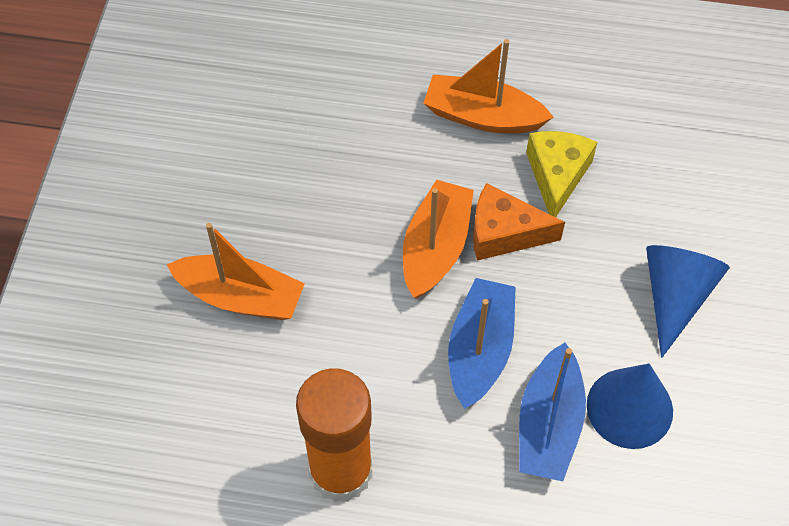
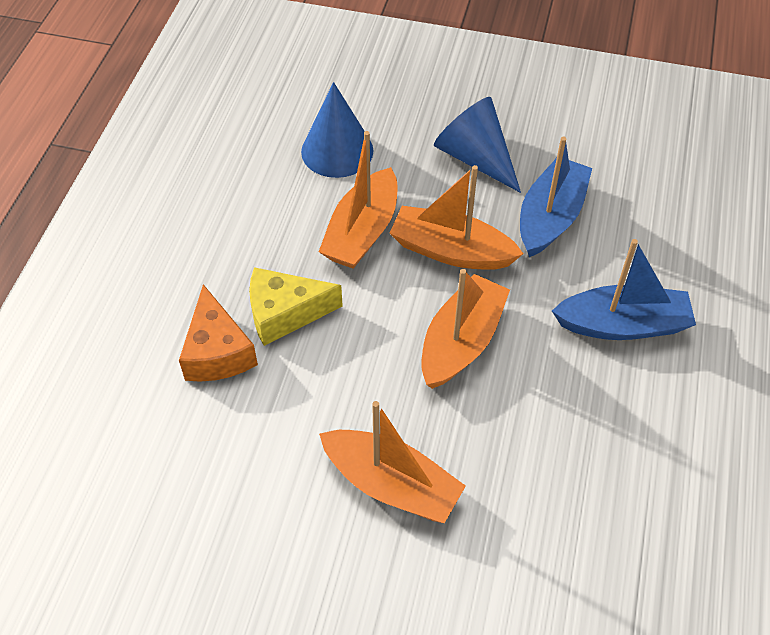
orange boat: [167,223,305,320] [403,179,474,299] [423,39,553,133] = 3 -> [319,131,397,269] [319,401,466,523] [390,165,523,270] [421,269,510,389] = 4
orange glue stick: [296,368,372,502] = 1 -> none = 0

